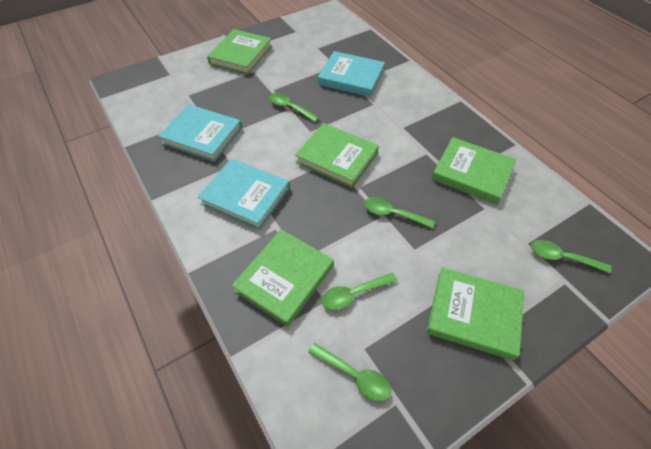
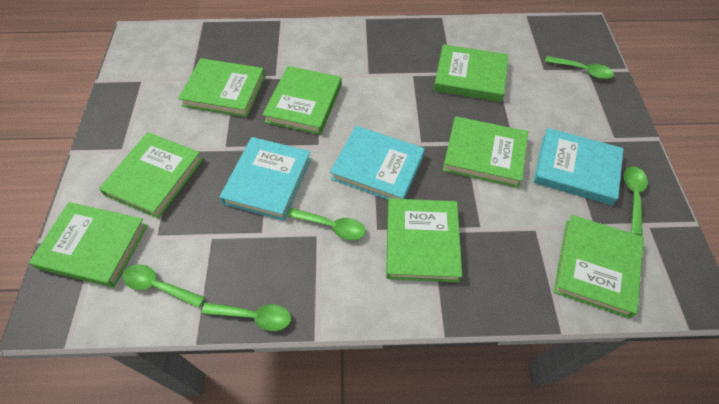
green book: [207,29,272,75] [231,229,334,327] [295,123,379,188] [427,267,524,361] [432,137,516,205] = 5 -> [29,202,148,288] [99,132,203,219] [178,58,265,117] [263,66,342,135] [386,198,462,282] [434,44,508,102] [442,116,528,188] [553,215,644,318] = 8

